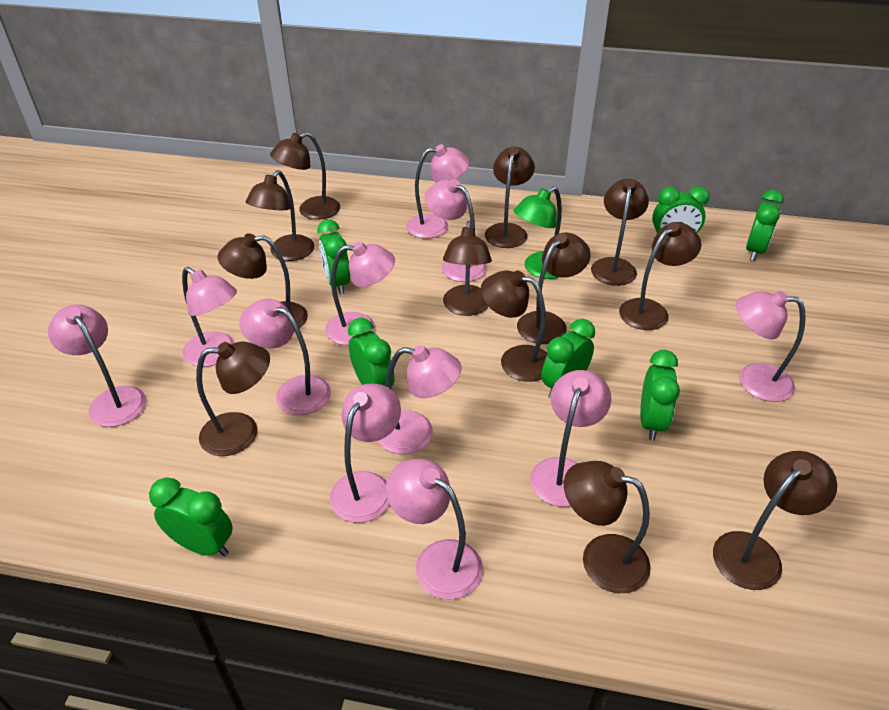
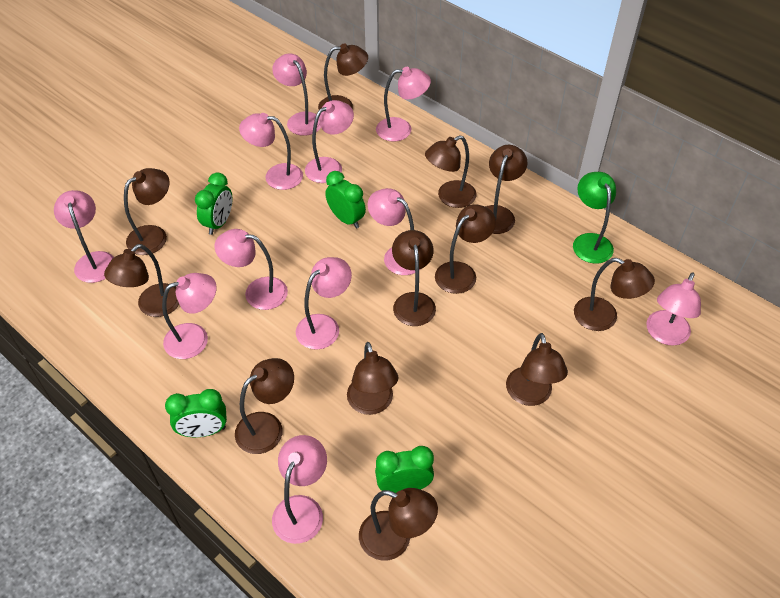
green clock: [149,477,233,556] [317,219,351,295] [348,318,394,387] [541,319,595,399] [640,350,680,440] [652,186,710,239] [746,190,784,261] = 7 -> [165,389,227,437] [195,173,232,235] [325,171,366,229] [375,446,434,493] = 4

